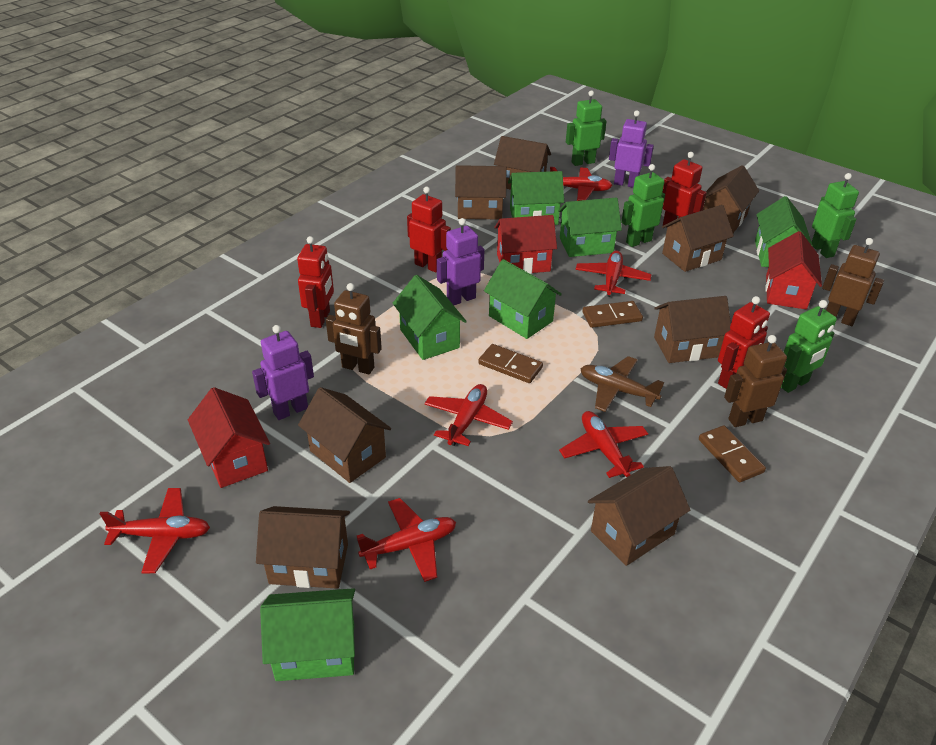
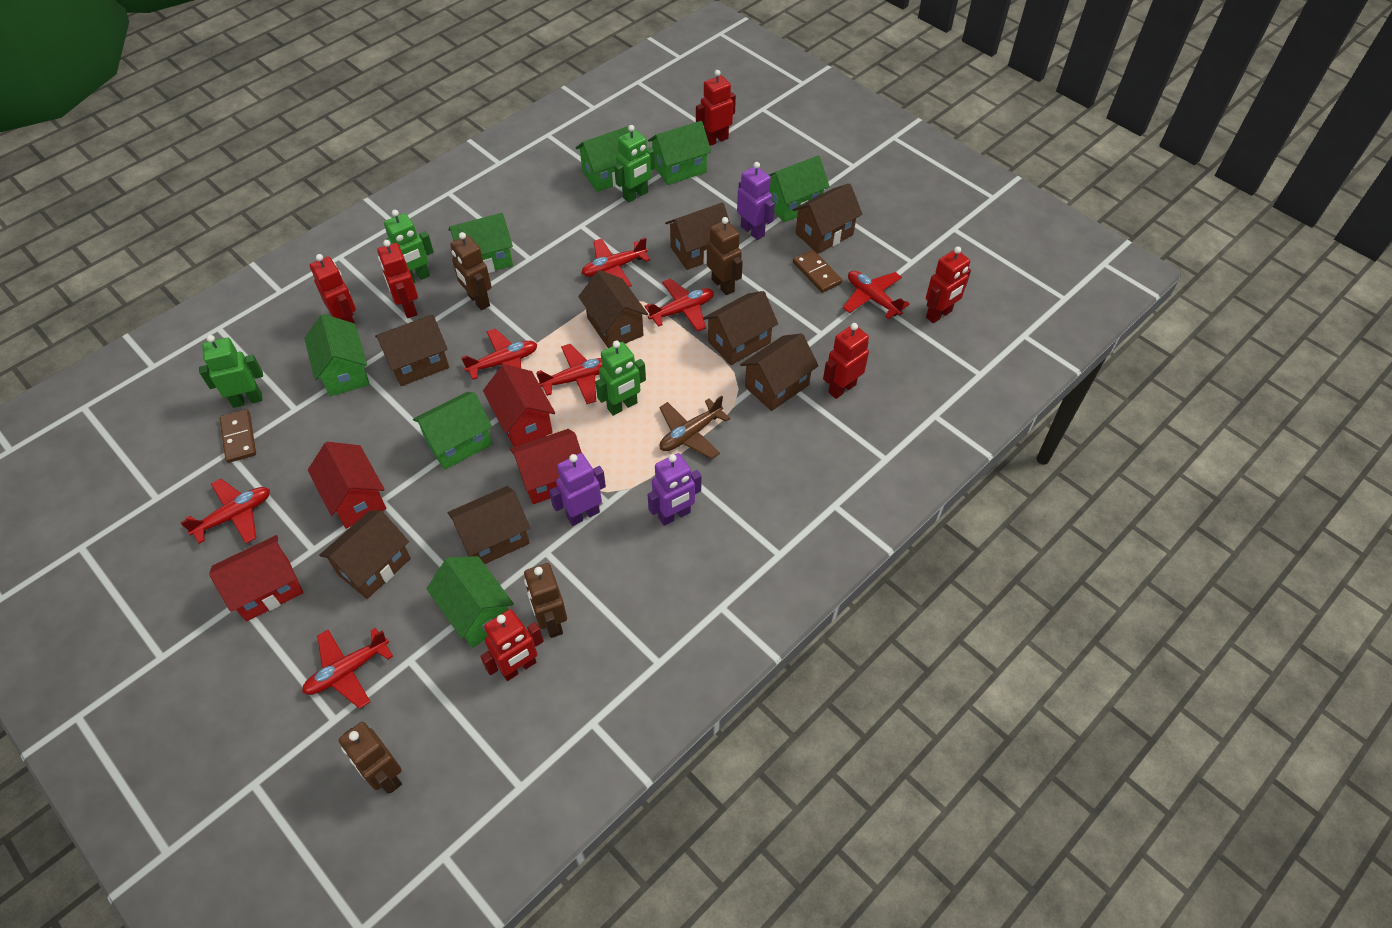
brown domino: [478,344,543,383] [582,301,643,328] [699,425,766,482] = 3 -> [220,409,256,463] [793,249,842,293] = 2
brown robot: [326,283,382,374] [724,335,787,427] [822,238,884,326] = 3 -> [339,722,402,794] [450,232,492,310] [524,563,567,638] [707,217,743,295] = 4
green house: [260,588,355,681] [393,275,467,360] [484,259,562,339] [508,171,564,225] [558,197,622,257] [755,196,813,267] = 6 -> [304,314,370,397] [413,392,492,470] [427,556,514,648] [449,213,513,273] [576,126,630,192] [648,121,711,185] [768,155,830,222] = 7
red house: [188,387,270,488] [494,215,557,274] [765,231,822,309] = 3 -> [209,535,303,622] [308,442,387,529] [483,364,555,447] [510,429,582,504] = 4
red plane: [100,488,210,573] [357,498,456,582] [424,384,513,446] [550,167,613,201] [559,411,648,478] [576,251,651,297] = 6 -> [180,478,270,544] [302,628,393,709] [461,328,537,380] [536,344,602,404] [582,237,650,287] [644,279,714,332] [843,271,910,319] = 7
red robot: [297,236,334,328] [407,187,451,272] [663,152,707,225] [718,296,770,389] = 4 -> [310,254,357,328] [377,240,418,318] [480,609,544,681] [696,70,736,146] [823,323,869,399] [926,246,971,323] = 6

